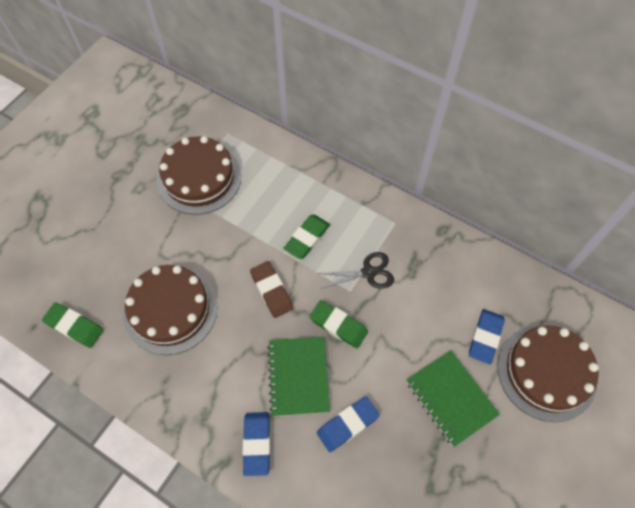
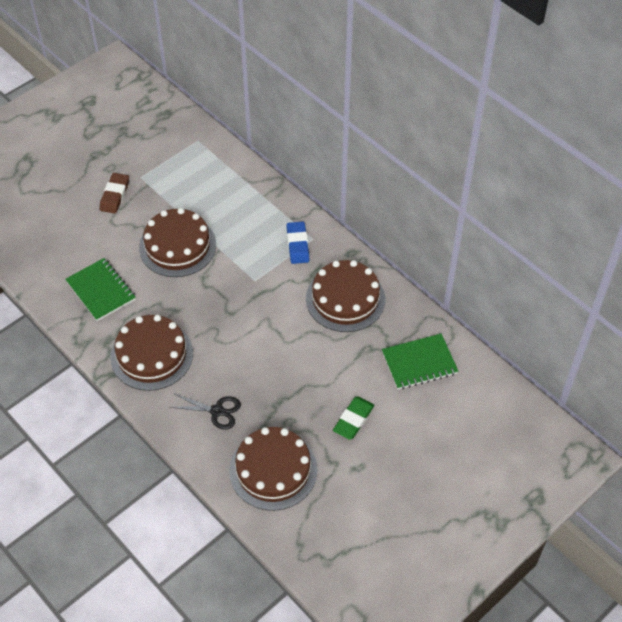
blue eraser: [243,412,270,476] [317,396,380,452] [469,309,505,365] = 3 -> [286,221,309,264] = 1
brown cake: [123,265,218,355] [157,136,241,215] [497,325,599,422] = 3 -> [111,315,193,391] [139,208,216,277] [229,427,317,511] [306,260,385,332] = 4
green eraser: [42,302,104,348] [283,214,330,259] [309,300,368,349] = 3 -> [333,396,374,440] = 1

